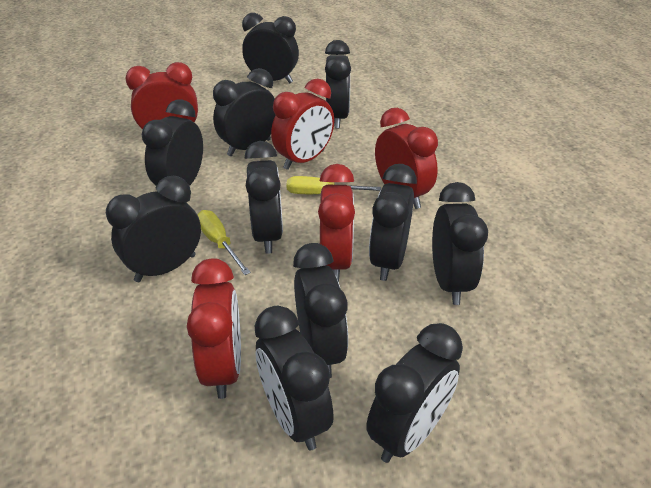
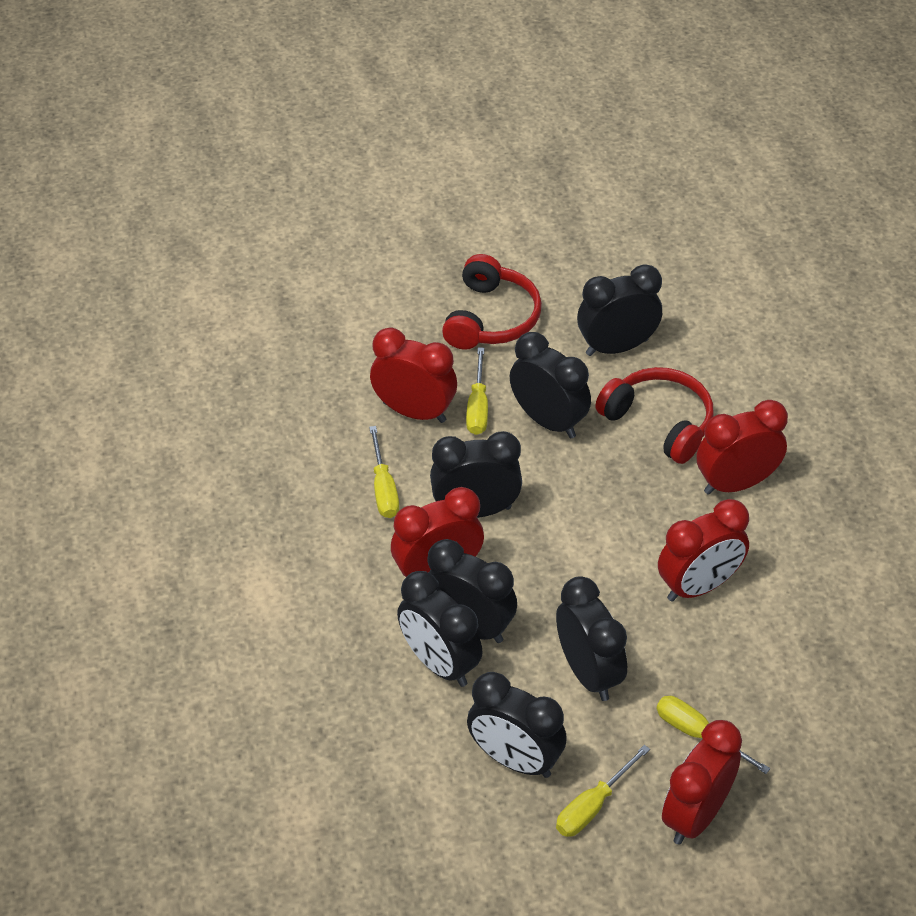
black clock: [106,176,201,282] [142,99,203,186] [213,68,275,156] [242,13,299,83] [244,141,283,254] [255,306,334,451] [293,243,348,378] [325,40,351,128] [366,323,463,463] [369,164,417,281] [432,182,488,305] = 11 -> [397,571,483,687] [427,539,517,643] [430,431,522,518] [467,672,567,778] [510,332,591,438] [556,576,627,701] [577,264,662,356] = 7
red headphones: none = 0 -> [442,254,542,350] [595,367,714,464] = 2
yellow screwdriver: [197,210,251,275] [286,176,381,194] = 2 -> [369,426,399,518] [466,347,488,435] [556,745,650,837] [657,696,770,774] = 4

